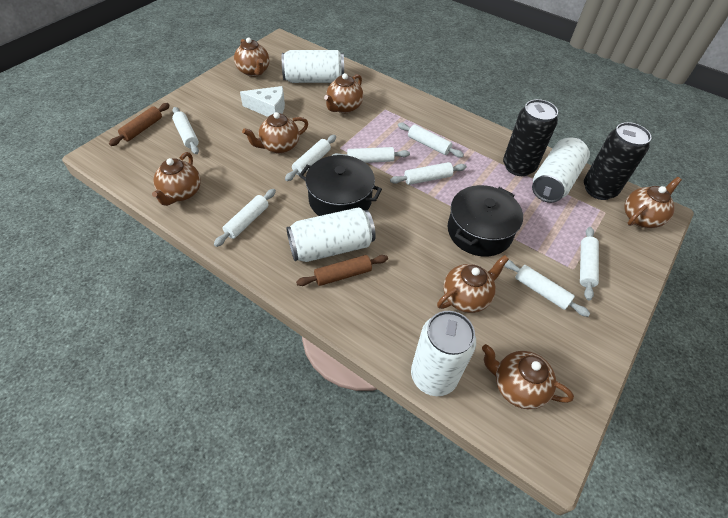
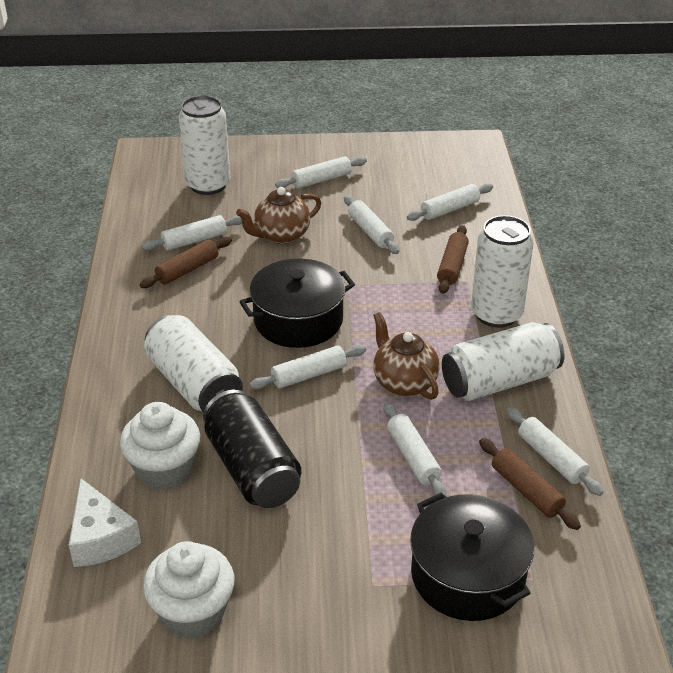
black can: [503,99,558,176] [584,122,651,200] = 2 -> [203,390,301,508] = 1
brown rolling pin: [109,103,170,146] [296,255,388,286] = 2 -> [140,237,232,288] [437,225,469,294] [479,438,581,530] = 3
brown teapot: [152,152,201,206] [234,38,269,77] [242,112,308,154] [324,73,363,113] [437,255,509,313] [482,344,574,409] [624,177,682,228] = 7 -> [236,187,321,244] [373,312,440,400] = 2
white cupcake: none = 0 -> [120,402,200,490] [143,541,234,639] = 2
white rolling pin: [172,107,199,154] [214,189,276,247] [285,135,336,181] [331,147,410,163] [390,162,467,185] [398,123,464,158] [504,260,590,317] [580,227,599,300] = 8 -> [141,215,242,251] [249,345,366,389] [275,156,367,188] [344,195,399,254] [384,402,447,497] [407,183,493,221] [507,407,604,496] = 7

